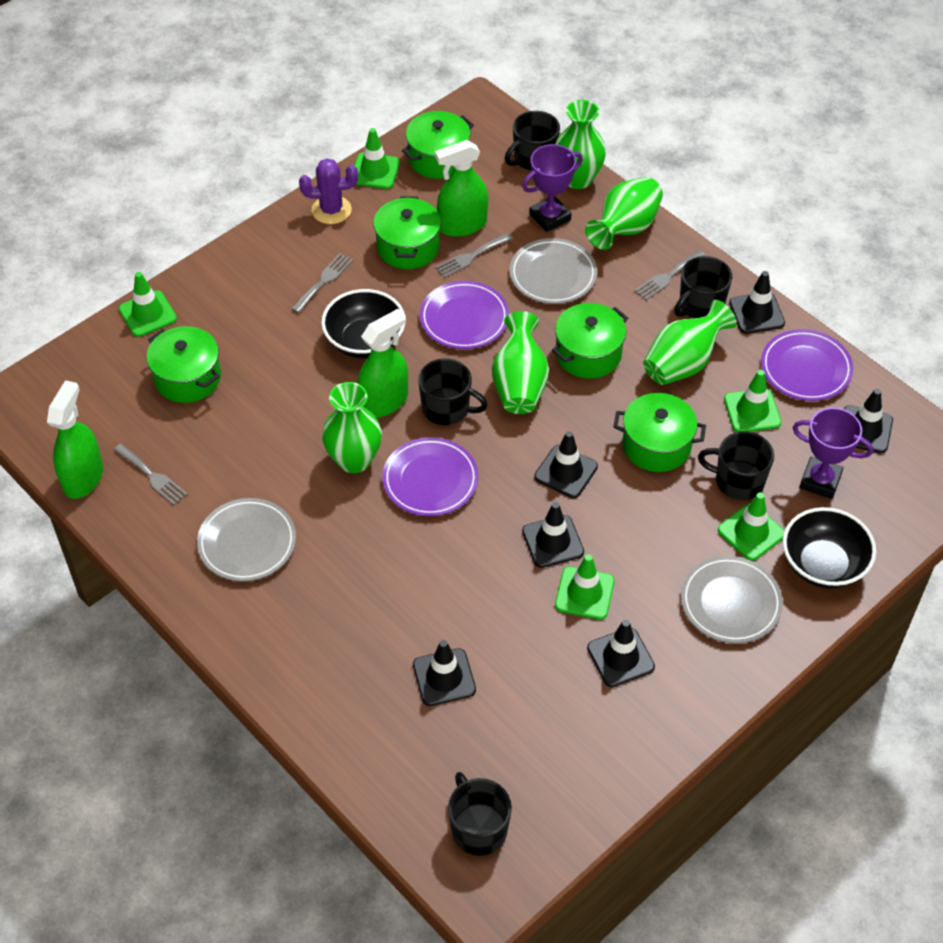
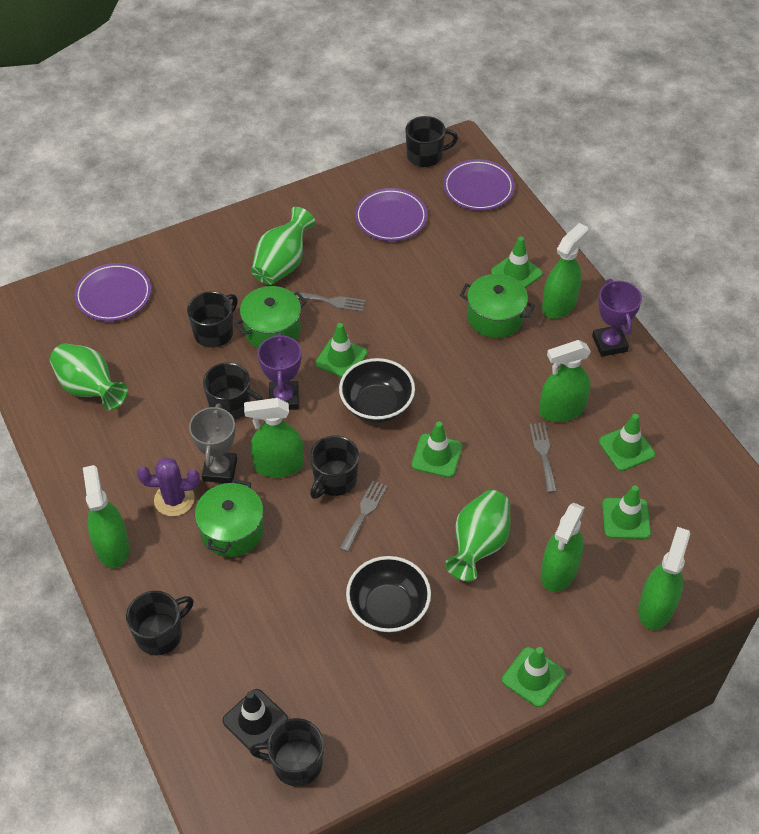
black mug: [418,358,488,425] [448,772,512,856] [505,111,560,170] [674,256,732,318] [698,431,774,500] = 5 -> [126,591,194,656] [187,291,238,348] [203,363,263,420] [250,718,324,787] [310,436,359,499] [405,116,458,167] = 6
black traffic cone: [413,640,476,706] [522,502,584,568] [534,431,598,498] [587,620,655,687] [729,271,785,334] [844,389,893,453] = 6 -> [223,689,288,751] = 1
green pot: [147,326,221,403] [373,196,441,269] [402,111,474,179] [552,303,628,379] [613,393,706,472] = 5 -> [195,479,264,557] [234,286,307,348] [460,274,535,338] = 3
green spray bottle: [47,380,103,499] [357,309,408,418] [435,140,488,237] = 3 -> [83,465,130,568] [244,398,304,478] [539,340,591,422] [541,503,585,592] [542,223,588,319] [638,527,690,630] = 6
green traffic cone: [119,272,177,337] [354,128,400,189] [555,554,615,620] [718,493,784,561] [724,370,781,432] = 5 -> [315,323,367,377] [411,422,462,478] [491,237,543,288] [502,647,565,707] [599,414,655,471] [602,485,651,539] = 6
green vase: [322,382,382,473] [492,311,549,414] [555,100,606,189] [585,177,663,250] [643,300,737,385] = 5 -> [50,343,128,410] [251,207,316,285] [445,490,511,582] = 3
grey fork: [114,444,188,505] [291,253,353,313] [435,233,513,278] [634,250,706,300] = 4 -> [291,291,365,312] [340,481,387,552] [529,423,557,493] = 3
grey plate: [197,498,296,581] [510,238,597,304] [681,556,783,643] = 3 -> none = 0
grey trophy: none = 0 -> [189,403,237,483] = 1

